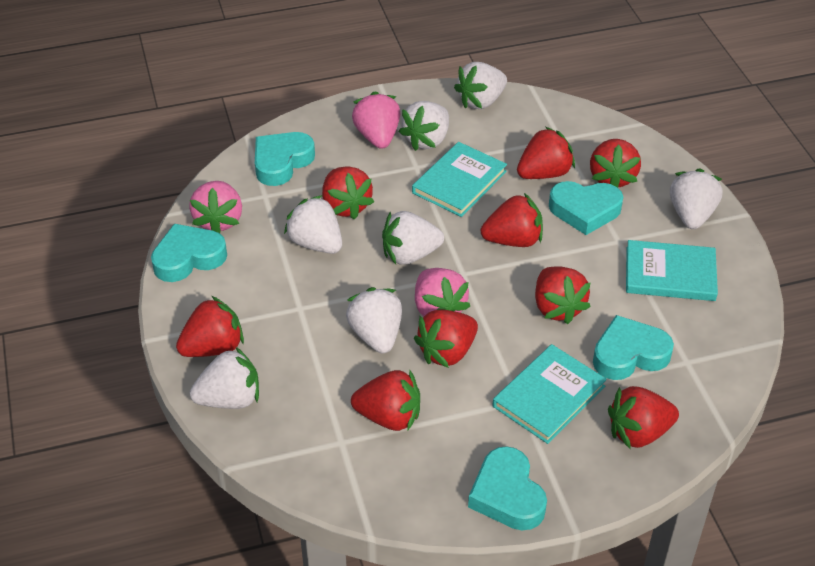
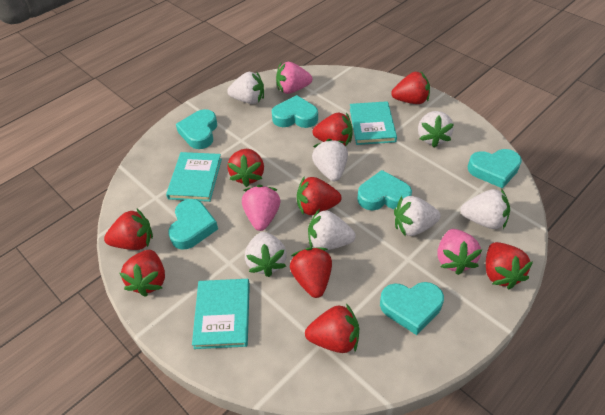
turquoise heart: [151,224,227,282] [255,132,315,186] [468,446,547,530] [549,181,623,235] [593,315,674,380] = 5 -> [168,199,218,250] [176,109,217,149] [272,95,318,128] [357,170,412,210] [380,282,444,335] [468,149,522,188] = 6

